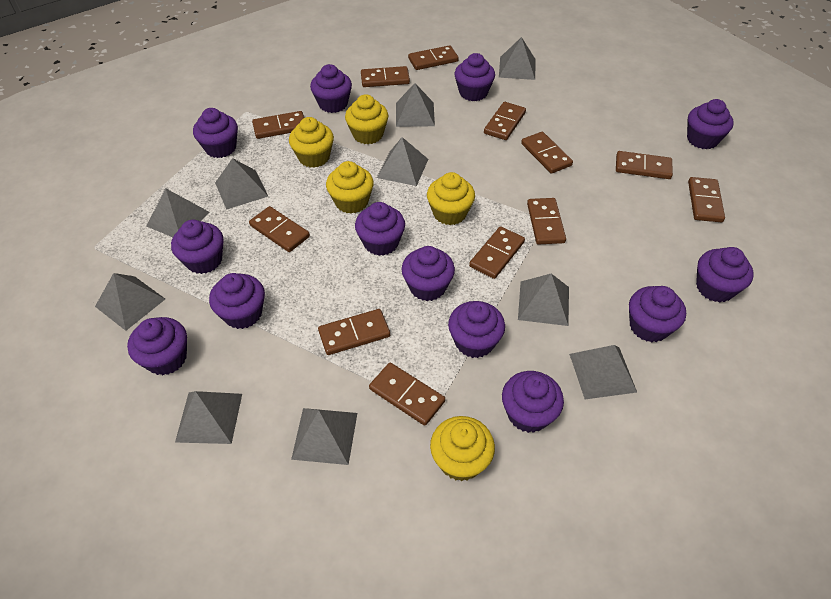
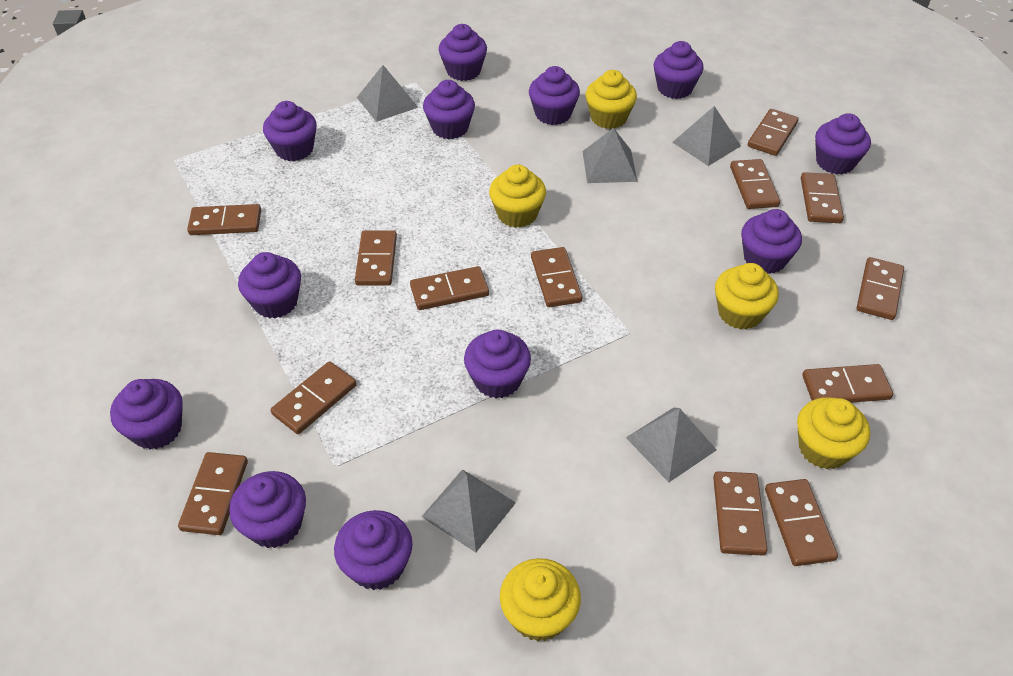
brown domino: [249,206,310,252] [252,111,304,139] [318,309,390,355] [361,66,410,87] [369,363,445,426] [408,45,459,70] [469,226,525,279] [484,102,526,140] [521,132,573,174] [527,198,566,244] [616,151,673,179] [688,177,725,222] = 12 -> [178,452,248,535] [187,204,261,235] [271,361,357,434] [355,230,397,286] [410,266,489,310] [531,247,583,307] [713,471,768,556] [730,159,780,209] [748,109,799,156] [765,479,838,566] [801,172,844,223] [802,364,893,403] [857,257,904,320] = 13
grey pyramid: [95,273,165,331] [146,188,209,237] [175,391,242,444] [215,158,268,210] [291,408,357,465] [377,137,428,186] [396,83,435,127] [499,37,536,80] [518,274,569,326] [569,345,637,399] = 10 -> [357,65,419,122] [421,469,516,552] [582,128,637,183] [626,407,717,482] [672,106,741,166] = 5
purple cupcake: [127,317,187,375] [171,220,224,274] [193,108,238,158] [209,273,265,329] [310,64,352,113] [355,202,405,256] [402,246,455,301] [448,301,505,358] [455,53,495,101] [502,371,564,433] [629,286,686,342] [687,99,734,149] [696,247,754,302] = 13 -> [110,379,183,450] [229,471,306,548] [238,252,301,318] [263,101,317,161] [334,510,413,590] [423,80,475,139] [439,24,487,81] [464,329,531,399] [529,66,580,125] [654,41,703,99] [741,209,802,274] [815,113,871,174] = 12

